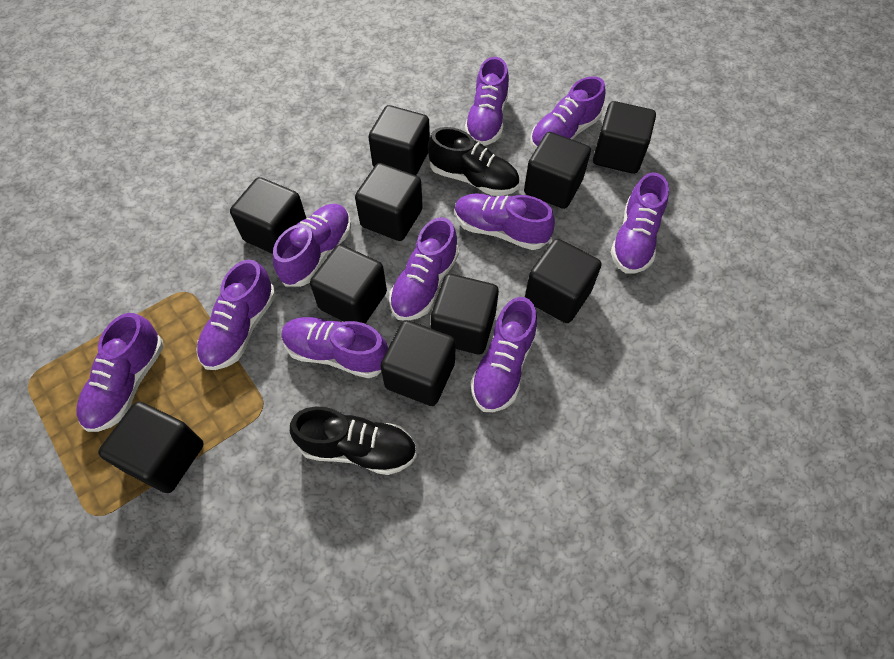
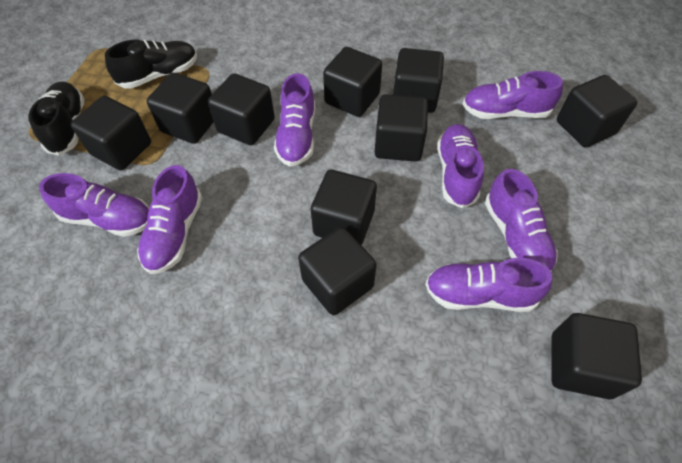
purple shoe: [76,313,163,432] [196,260,276,370] [273,204,351,287] [281,317,388,378] [389,217,459,320] [455,193,555,250] [465,57,509,146] [471,297,537,412] [531,76,606,150] [611,173,669,274] = 10 -> [39,173,149,237] [137,165,202,274] [274,73,315,167] [425,258,552,312] [437,124,484,208] [463,71,563,119] [485,169,558,271] = 7

